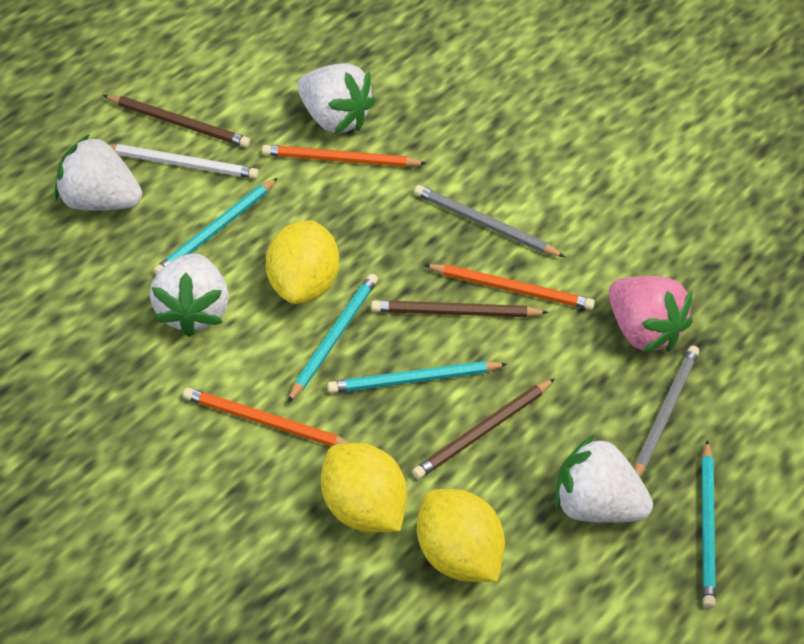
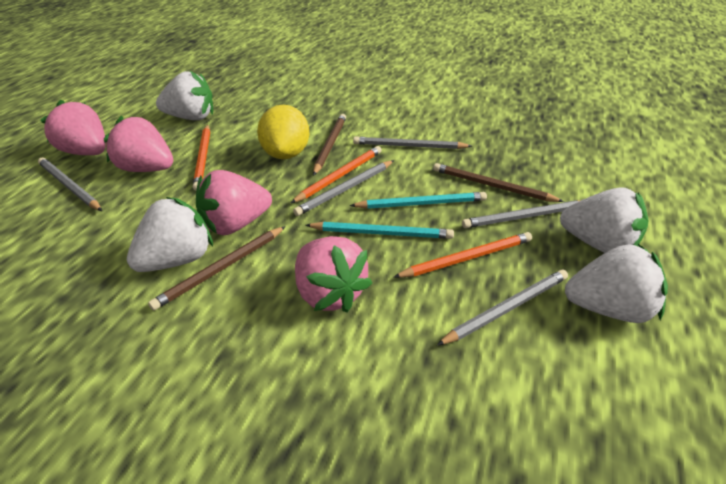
grey pencil: [414,185,565,257] [634,346,699,477] = 2 -> [38,158,102,211] [293,160,394,216] [353,136,472,149] [437,270,568,345] [462,200,581,228] = 5
pink strawberry: [609,276,693,353] = 1 -> [40,100,106,155] [104,116,173,172] [196,170,272,235] [295,236,372,313] = 4
turquoise pencil: [154,178,278,275] [287,274,378,403] [327,361,507,393] [702,440,716,608] = 4 -> [306,222,454,239] [350,192,487,209] = 2
white pencil: [108,144,259,179] = 1 -> none = 0
yellow lemon: [266,220,339,304] [321,443,407,533] [417,489,505,582] = 3 -> [257,105,309,159] = 1

